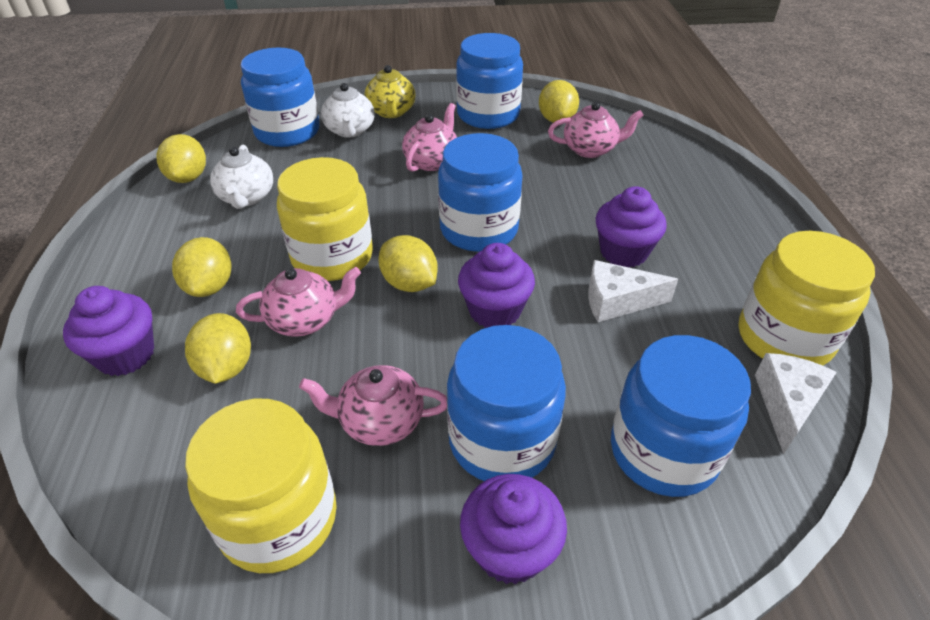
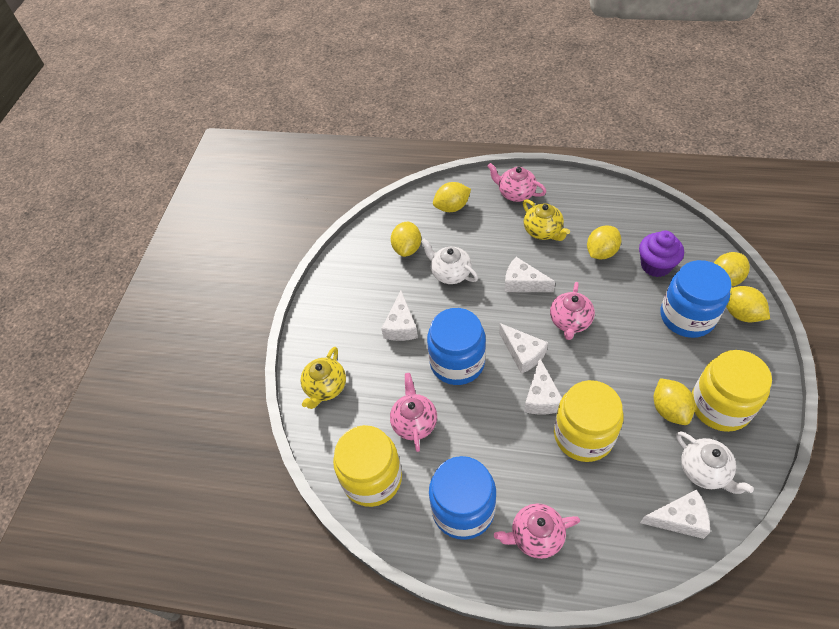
blue jar: [241,48,320,147] [438,133,523,252] [447,325,566,481] [456,33,523,129] [611,335,751,497] = 5 -> [427,308,486,385] [429,456,496,540] [661,260,732,338] = 3
purple cupcake: [63,286,154,376] [458,243,535,328] [460,474,567,584] [596,186,667,267] = 4 -> [639,231,684,277] = 1
white cheese: [588,260,678,322] [755,353,837,455] = 2 -> [381,291,418,341] [499,323,548,374] [505,257,555,292] [524,357,562,415] [640,489,710,539] = 5
yellow lemon: [157,134,206,183] [172,237,231,297] [185,313,251,384] [378,235,438,292] [539,80,579,123] = 5 -> [391,222,421,257] [433,182,471,212] [587,225,621,259] [654,378,695,425] [714,252,750,287] [726,286,770,322] = 6
yellow teapot: [364,65,416,118] = 1 -> [301,347,346,409] [523,199,570,241] = 2

